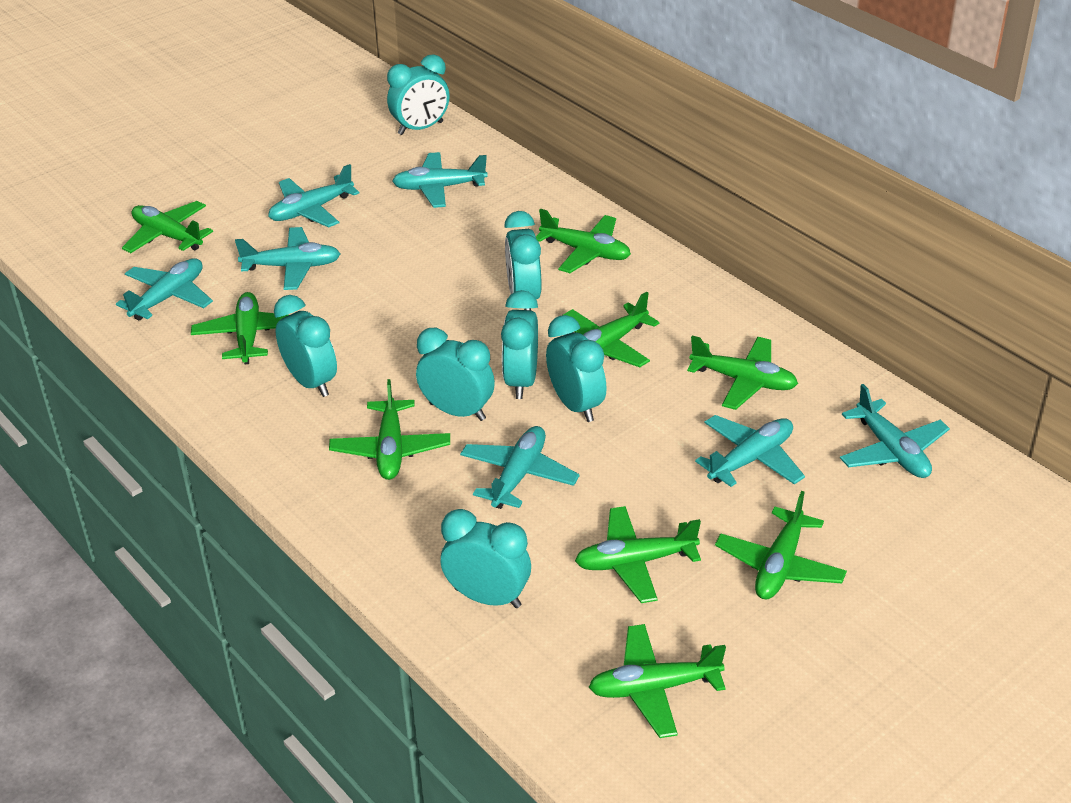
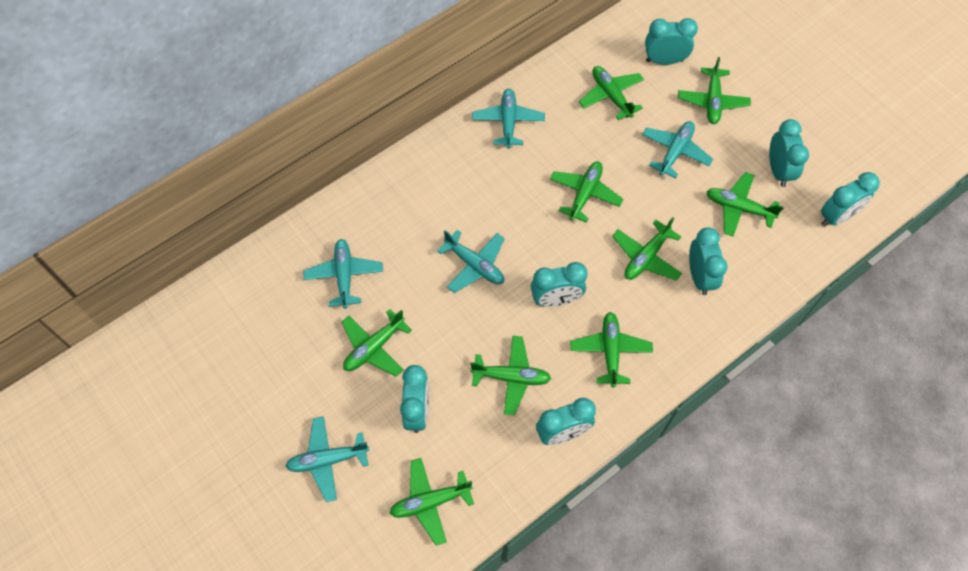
turquoise plane: [116,258,213,320] [235,227,340,290] [268,164,359,227] [392,152,488,208] [460,426,580,509] [695,415,805,487] [840,384,950,478] = 7 -> [285,416,369,502] [303,239,383,309] [437,230,505,293] [472,89,545,148] [642,121,713,178] = 5

